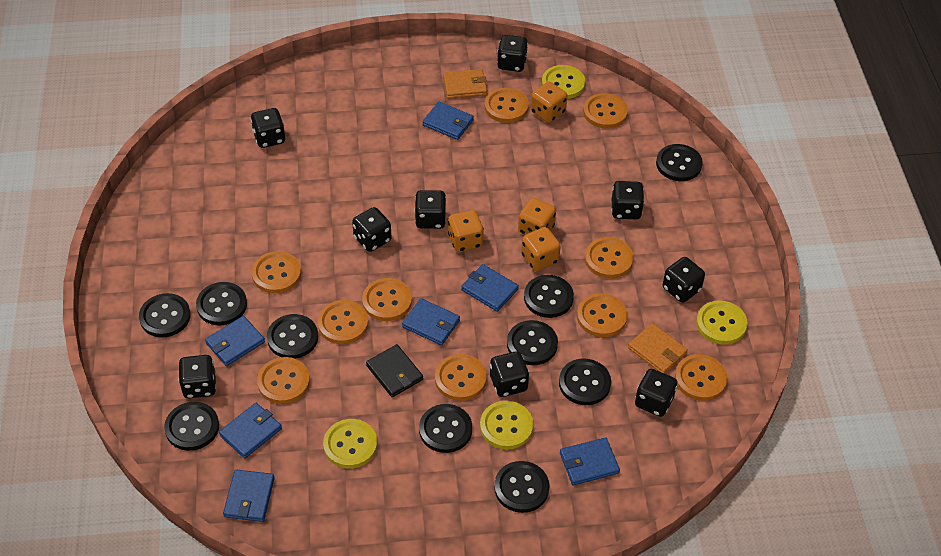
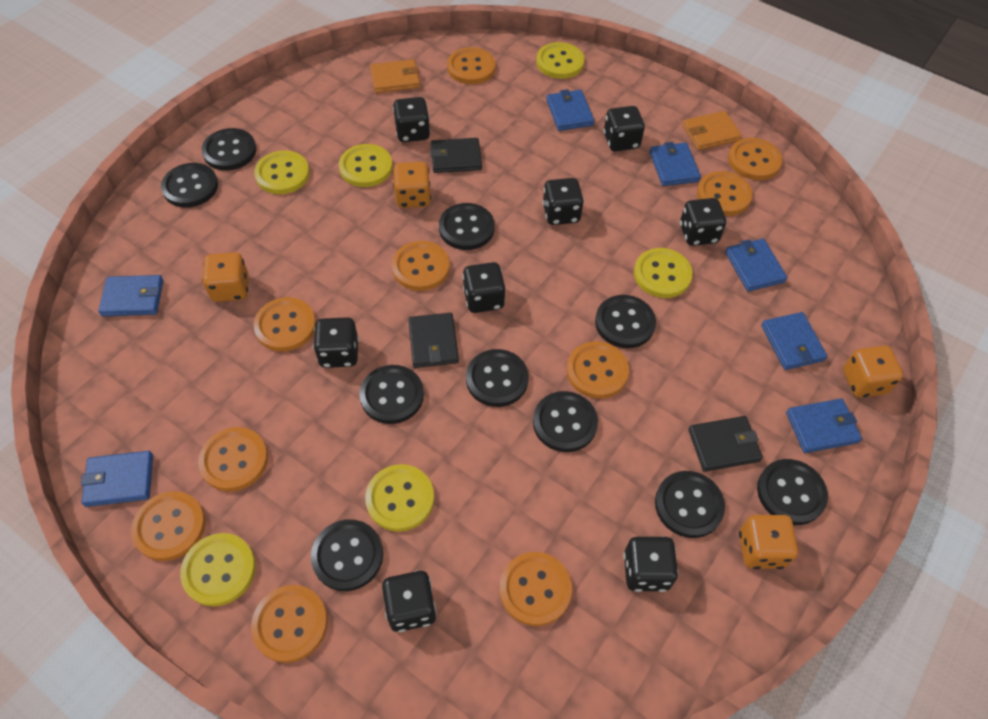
black dice: [179,355,216,398] [251,108,285,148] [352,207,391,252] [415,190,446,229] [490,351,529,397] [497,35,528,72] [611,181,644,219] [635,369,677,417] [663,257,705,303] = 9 -> [313,317,359,368] [382,570,437,632] [393,97,430,142] [463,262,505,313] [542,178,584,225] [604,106,645,151] [624,536,678,592] [680,198,726,246] = 8
black wallet: [366,344,423,397] = 1 -> [408,313,459,368] [430,138,482,173] [688,416,763,472] = 3
yellow button: [323,419,377,468] [480,401,533,450] [542,65,585,99] [696,300,748,345] = 4 -> [180,533,256,606] [254,150,310,194] [339,144,393,187] [365,464,434,532] [536,42,585,79] [634,248,693,298] = 6

